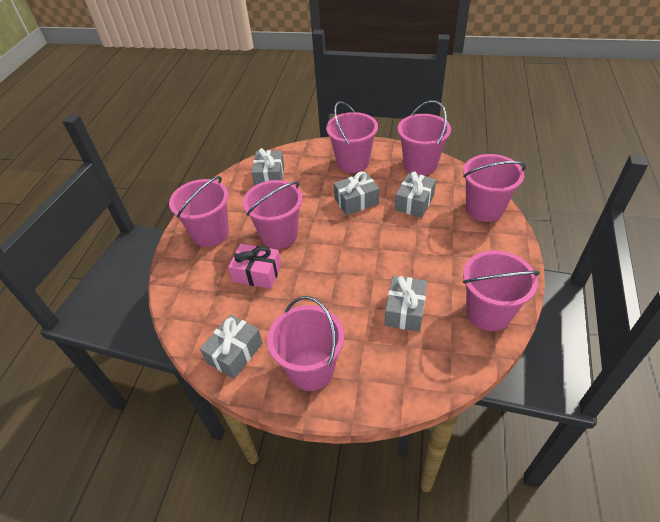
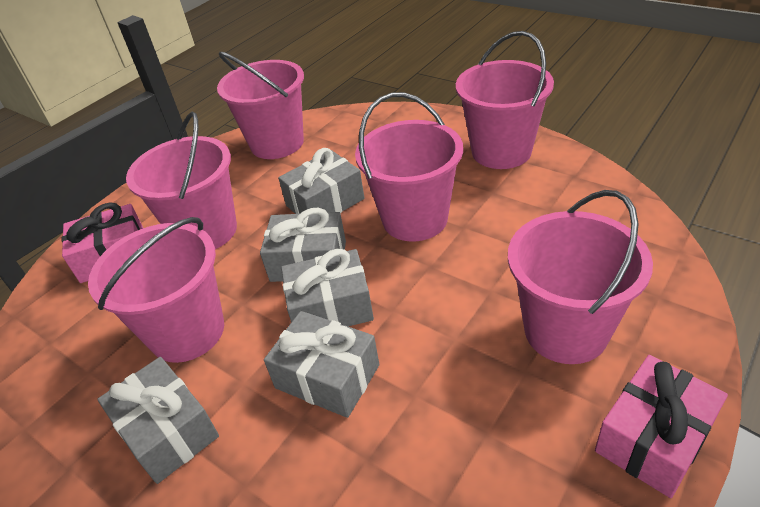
pink bucket: [169,176,229,247] [243,180,303,249] [267,296,344,391] [326,101,378,173] [398,100,451,175] [463,154,526,222] [463,250,540,331] = 7 -> [88,217,224,363] [126,112,237,249] [217,52,304,159] [355,92,463,241] [456,31,554,169] [508,190,653,364] = 6
pink gift: [228,244,282,289] = 1 -> [62,202,143,283] [595,355,728,498] = 2

